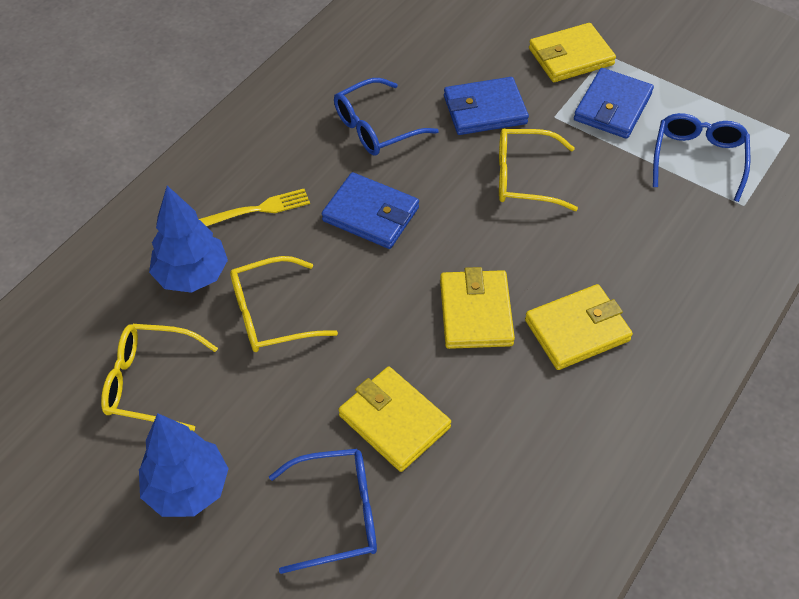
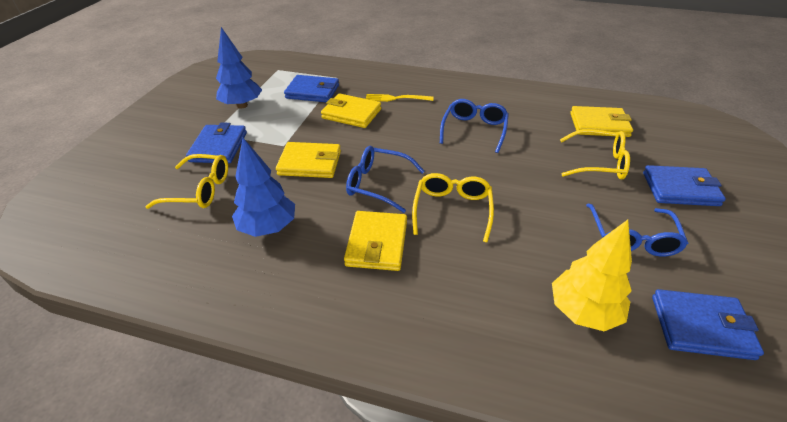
blue wallet: [322,172,419,249] [444,77,529,135] [574,68,654,139] = 3 -> [186,122,247,163] [284,75,339,102] [643,165,726,206] [652,289,764,360] = 4
yellow tree: none = 0 -> [552,220,632,331] = 1

